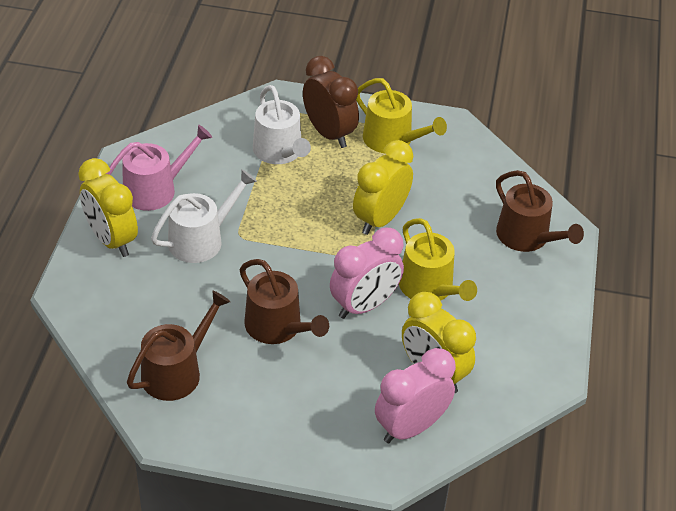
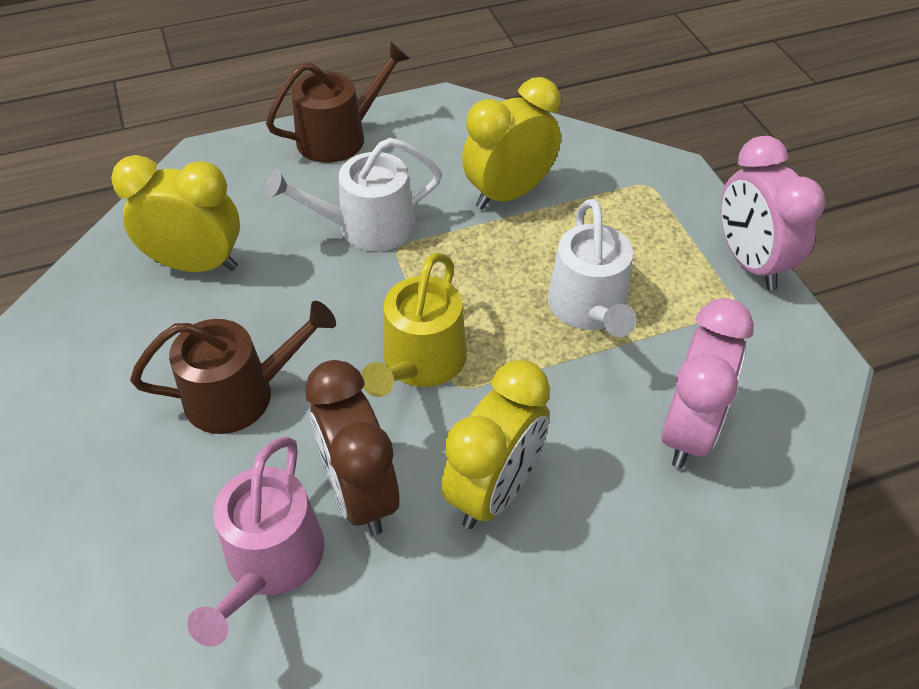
brown watering can: [127,291,230,401] [240,259,329,344] [496,170,584,252] = 3 -> [130,301,336,434] [266,42,410,163] = 2
yellow watering can: [356,78,447,153] [399,218,477,301] = 2 -> [361,253,467,397] = 1

